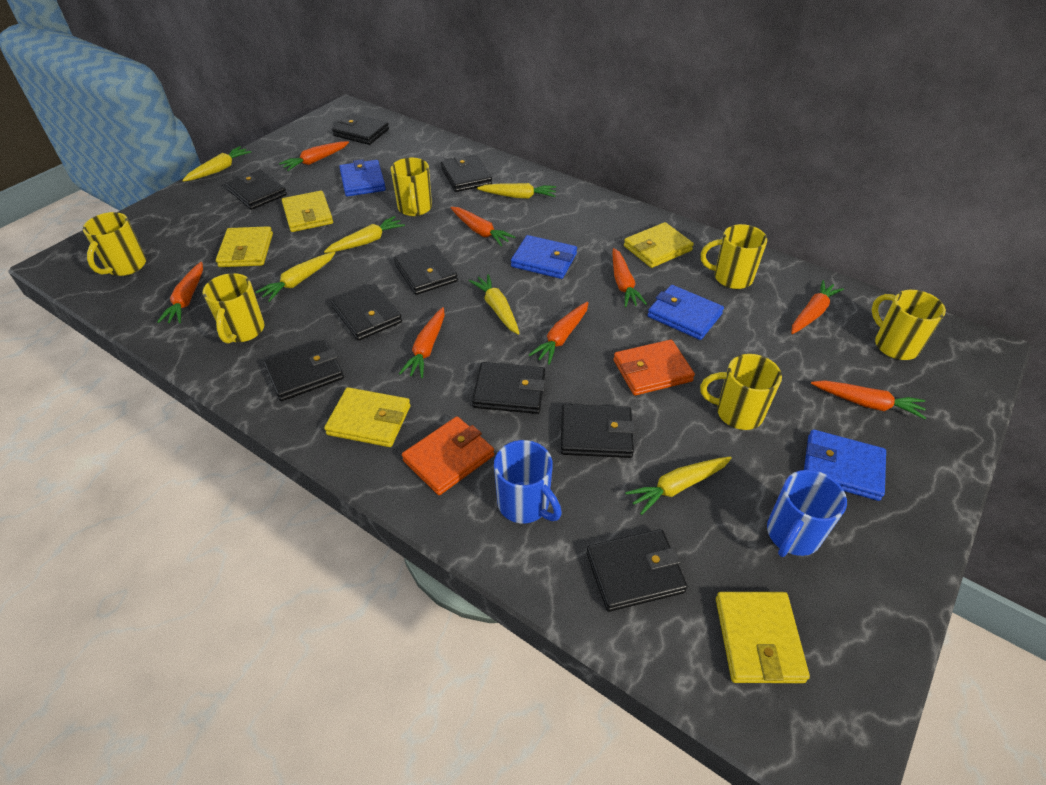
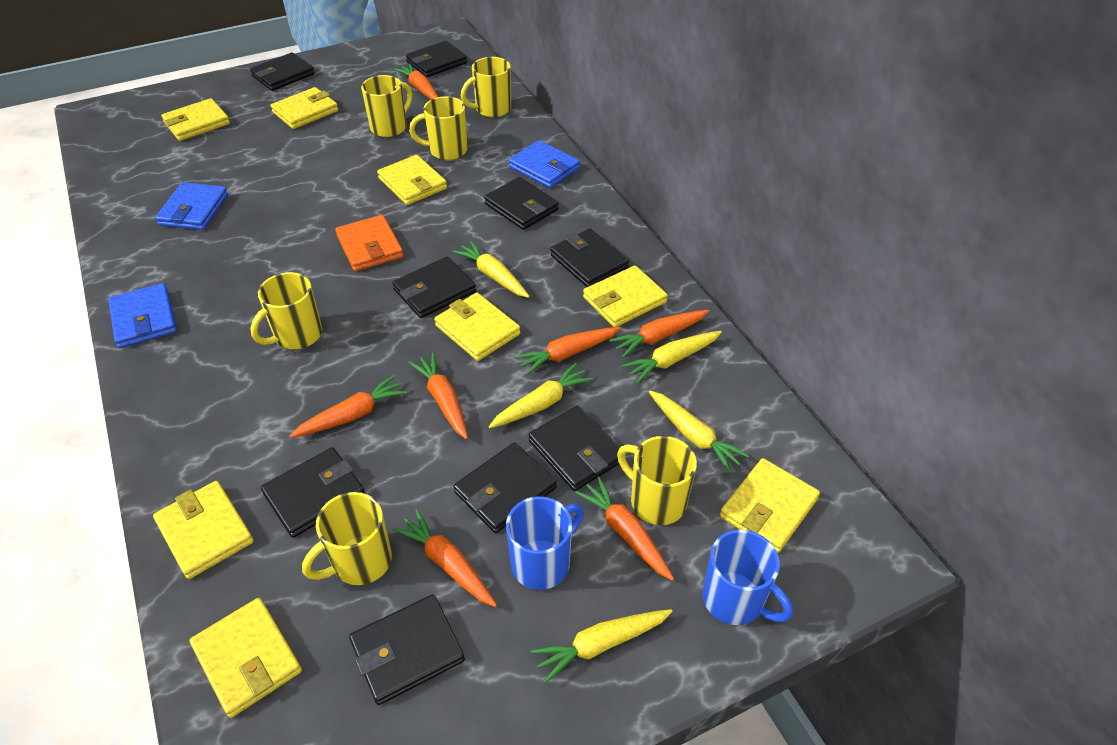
blue wallet: [339,159,386,197] [511,235,577,279] [648,285,724,340] [804,429,886,501] = 4 -> [108,283,177,348] [155,182,228,230] [508,140,580,188] = 3
orange carrot: [157,262,203,323] [279,141,349,171] [399,307,445,378] [451,207,515,246] [529,302,588,365] [612,248,647,307] [791,280,844,334] [811,380,926,419] = 8 -> [290,375,407,438] [392,509,497,607] [394,64,438,99] [408,353,468,439] [515,327,621,375] [575,477,674,581] [609,310,709,358] = 7
orange wallet: [402,416,494,495] [613,340,695,395] = 2 -> [335,215,403,271] = 1
yellow carrot: [182,146,251,182] [256,252,335,302] [324,216,405,253] [469,274,520,335] [477,183,556,199] [625,457,732,515] = 6 -> [453,241,530,298] [489,363,593,428] [531,609,673,683] [622,331,722,384] [649,391,749,473] = 5
yellow wallet: [216,226,273,267] [282,191,333,232] [324,387,410,447] [624,222,694,268] [716,592,810,683] = 5 -> [153,481,254,579] [161,98,230,141] [190,598,302,718] [270,87,338,129] [377,155,447,205] [434,293,520,361] [583,265,668,327] [720,458,820,553] = 8

